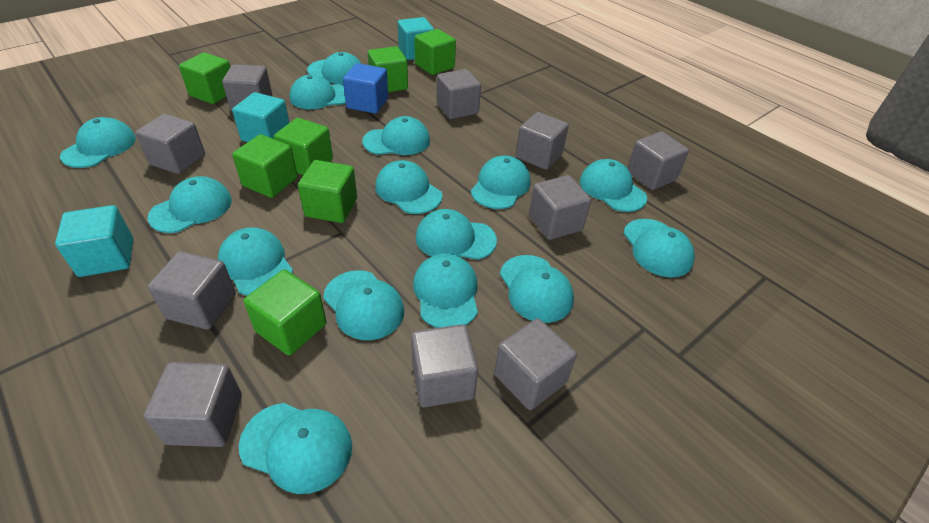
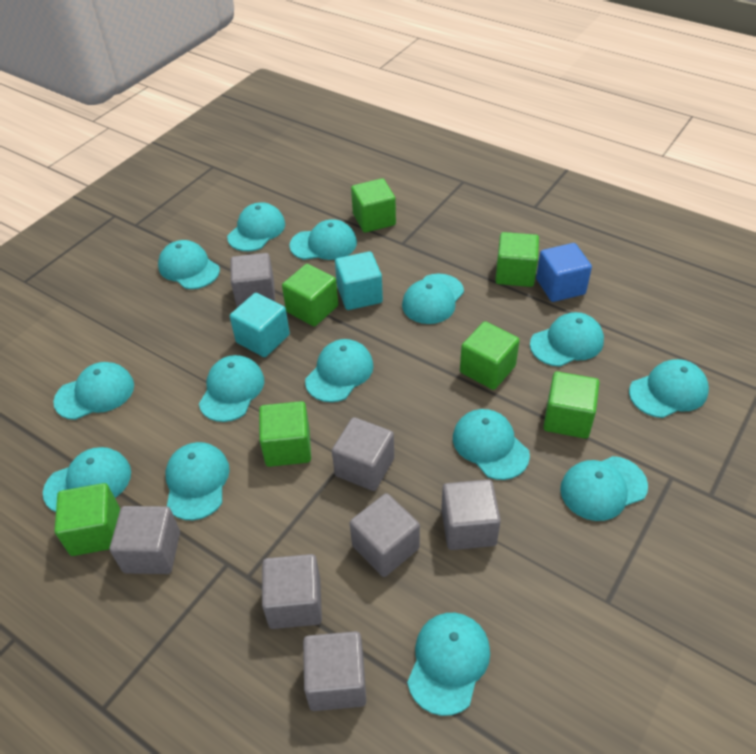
grey cube: [135,114,205,174] [144,362,242,447] [148,251,236,329] [222,64,273,111] [411,324,478,408] [437,69,481,119] [494,318,577,410] [516,112,569,170] [529,175,591,240] [627,132,689,190] = 10 -> [110,506,180,574] [230,253,275,308] [262,554,322,629] [303,631,366,711] [332,417,394,491] [350,493,420,577] [441,479,501,550] = 7
turquoise cap: [60,117,136,168] [148,176,232,233] [218,227,293,296] [239,403,352,494] [289,75,346,109] [307,52,361,84] [323,270,404,340] [362,116,430,155] [375,160,442,214] [413,253,478,328] [416,209,497,260] [471,156,531,209] [500,255,574,323] [580,159,647,212] [623,219,695,277] = 15 -> [43,447,131,512] [53,362,134,420] [158,240,220,289] [165,442,230,520] [199,355,264,422] [227,202,285,251] [290,219,357,260] [305,339,374,402] [402,274,464,324] [407,613,490,716] [453,409,530,480] [530,312,604,367] [560,456,648,521] [629,359,709,418] = 14
turquoise cube: [55,205,133,277] [232,92,290,142] [398,17,434,60] = 3 -> [230,293,290,357] [335,251,383,310] = 2

